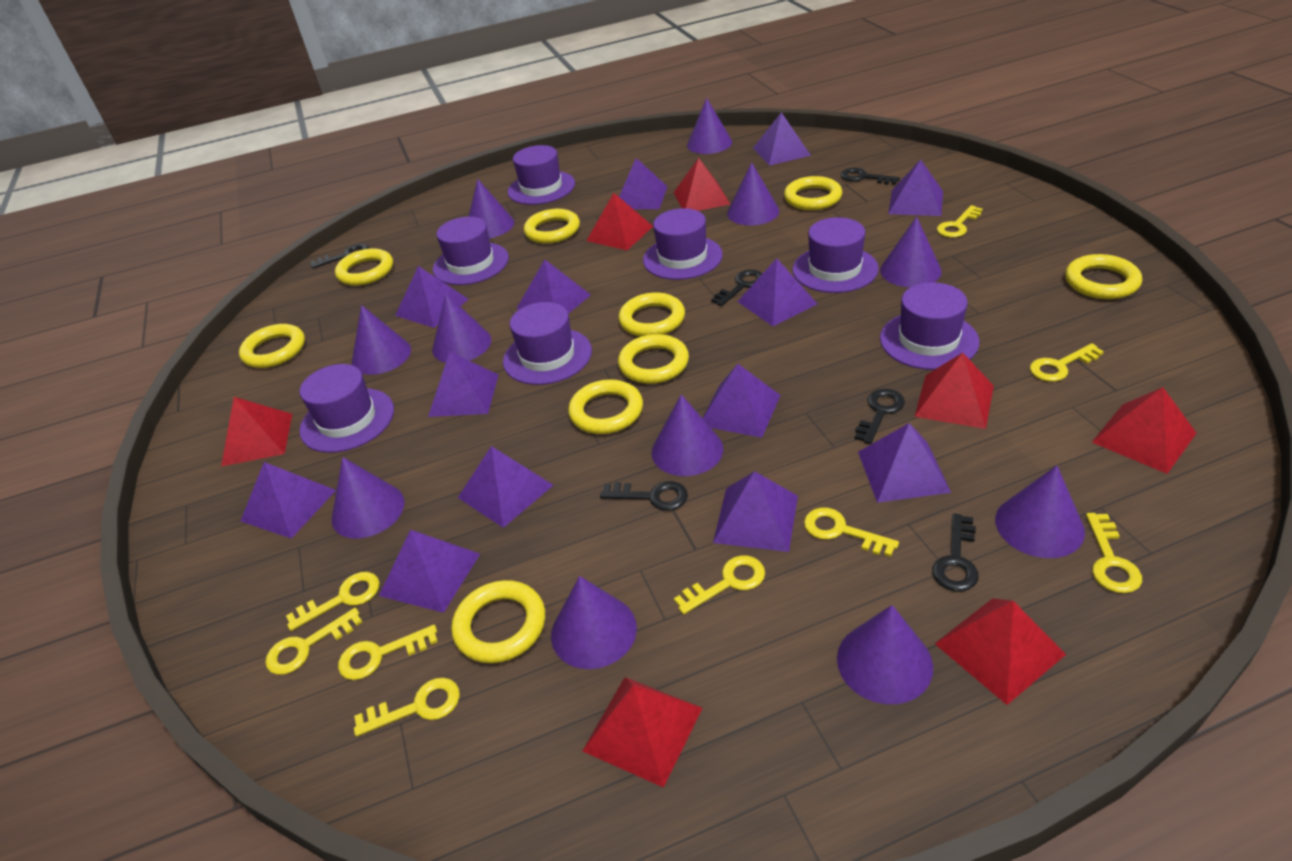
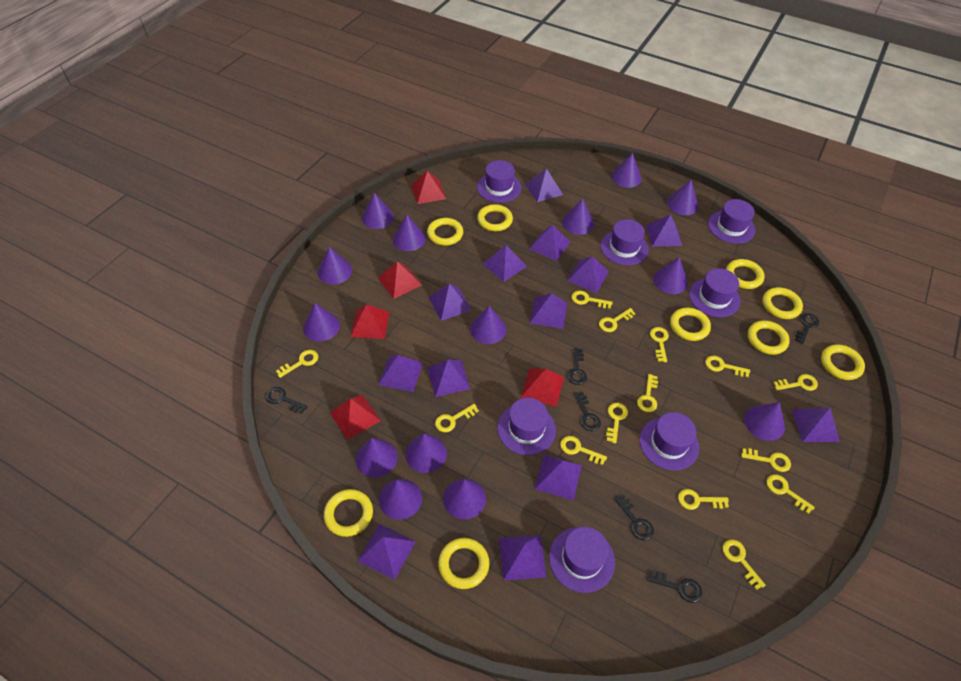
purple cone: [332,457,405,539] [352,305,411,375] [432,294,491,363] [468,179,514,238] [551,576,637,669] [652,394,723,476] [687,98,732,154] [727,162,779,226] [837,605,933,704] [880,217,942,287] [995,465,1085,558] = 11 -> [303,303,340,341] [318,247,352,284] [356,438,398,478] [362,193,394,229] [379,479,422,520] [393,215,426,251] [405,433,447,473] [443,479,486,519] [470,306,506,344] [562,198,594,235] [611,152,642,188] [653,257,688,294] [667,180,698,215] [744,402,785,441] = 14
red pyramid: [221,397,292,466] [583,677,703,788] [586,193,653,250] [673,158,730,211] [914,353,994,429] [935,598,1066,705] [1092,387,1197,474] = 7 -> [330,395,381,440] [350,305,390,339] [378,261,422,299] [411,171,446,204] [521,369,564,407] = 5
yellow key: [265,608,362,675] [286,572,380,631] [338,625,438,680] [354,678,460,737] [674,555,765,615] [804,507,899,557] [937,205,983,238] [1030,343,1104,382] [1086,513,1142,593] = 9 -> [276,350,318,378] [435,404,479,432] [560,436,607,465] [572,291,613,309] [599,308,636,332] [606,403,628,444] [637,374,658,412] [650,327,669,362] [678,489,729,510] [705,356,750,377] [723,540,766,590] [741,448,791,472] [767,474,815,514] [774,374,818,391] = 14

